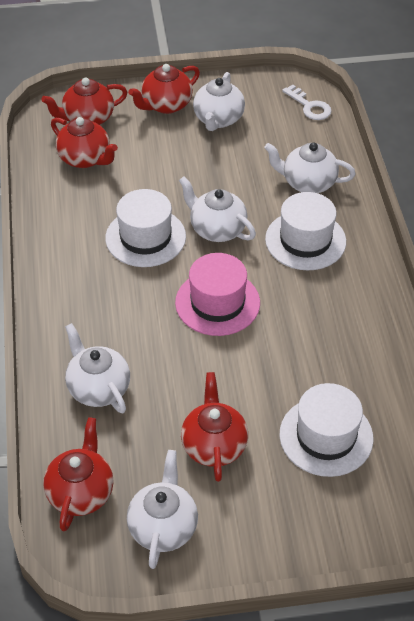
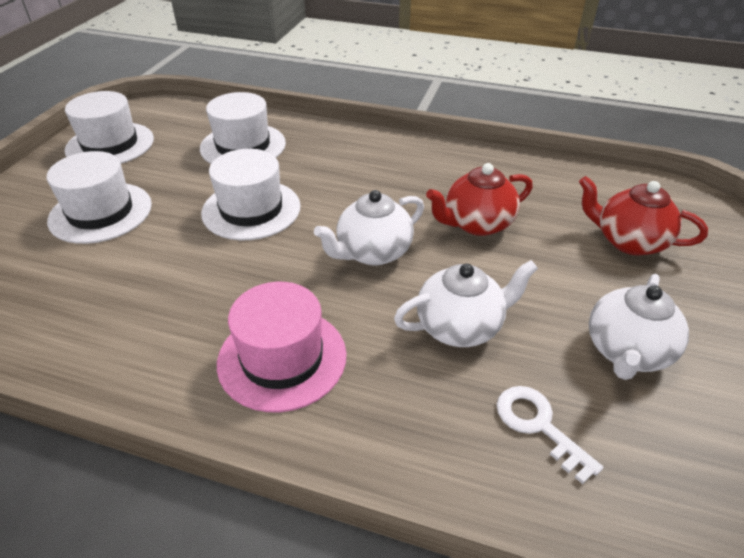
red teapot: [41,77,128,125] [43,417,114,532] [51,117,118,168] [128,64,200,114] [181,372,248,482] = 5 -> [426,163,533,236] [579,176,708,256] = 2
white hat: [105,189,186,267] [265,192,346,270] [279,383,373,477] = 3 -> [47,151,152,244] [65,91,154,164] [200,92,286,164] [201,149,301,240] = 4
white teapot: [65,323,130,413] [127,450,198,569] [179,177,256,242] [193,72,245,131] [264,143,356,193] = 5 -> [314,190,424,266] [394,260,538,347] [589,274,689,380] = 3

